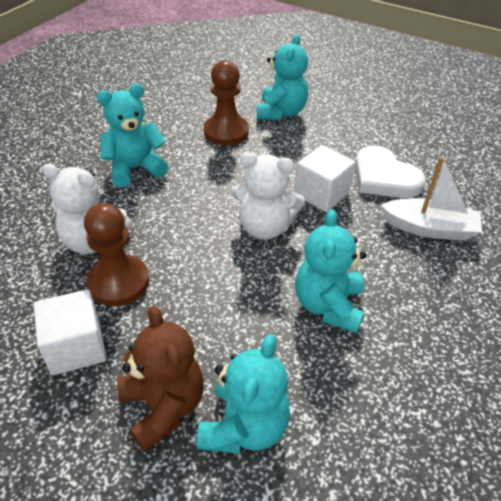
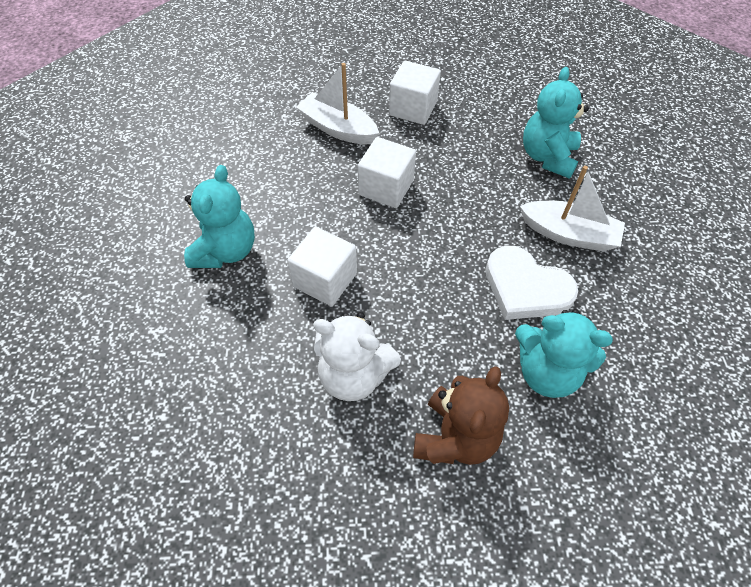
brown pawn: [84,203,149,306] [204,60,249,146] = 2 -> none = 0
turquoise teddy bear: [97,84,168,188] [197,334,290,454] [257,34,308,120] [295,209,366,333] = 4 -> [184,165,255,268] [515,309,613,398] [523,67,589,179] = 3
white boat: [381,156,482,241] = 1 -> [296,63,379,144] [520,166,625,252] = 2
white cube: [34,289,106,375] [294,145,355,212] = 2 -> [287,226,357,306] [358,137,416,208] [389,61,441,125] = 3
white teddy bear: [42,164,133,254] [232,152,305,240] = 2 -> [313,312,401,401] = 1

